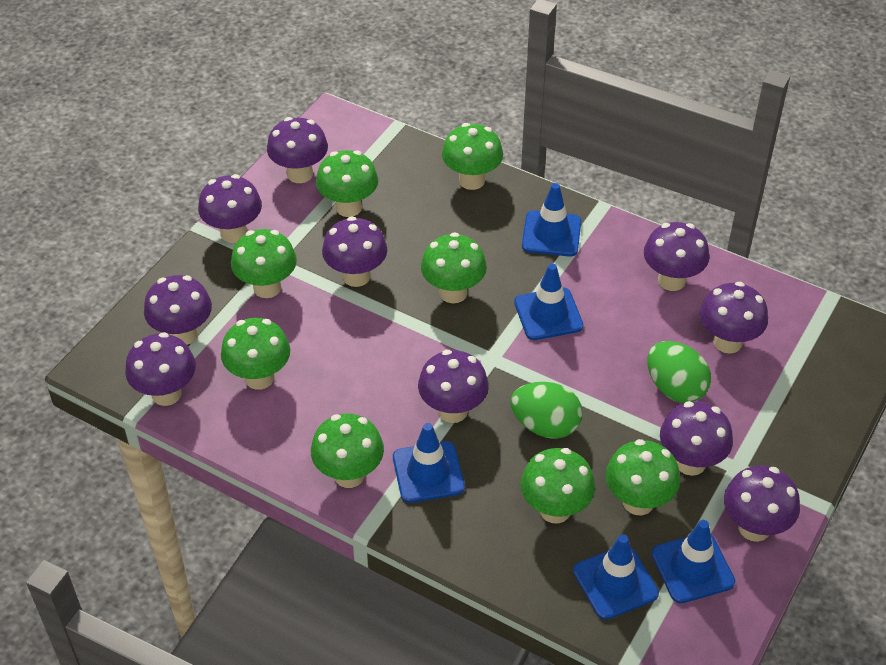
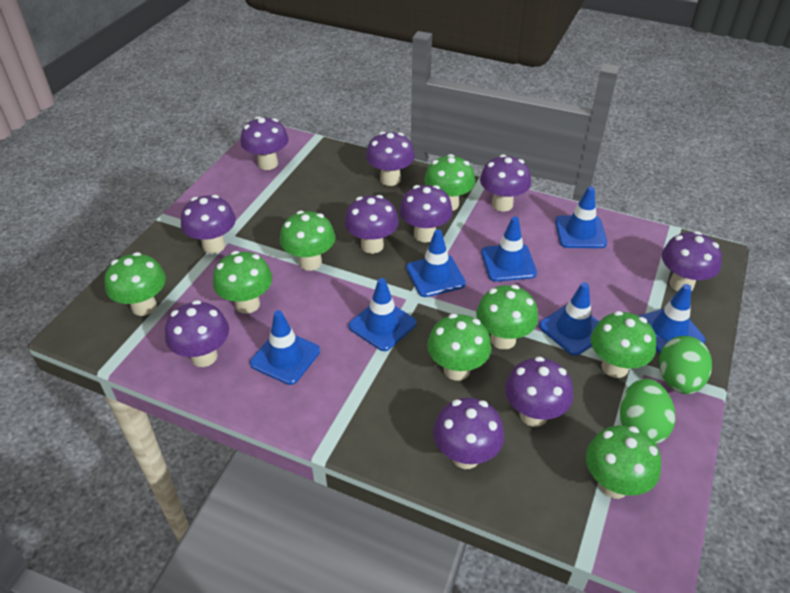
blue traffic cone: [393,423,465,503] [514,263,583,340] [522,183,581,257] [573,534,659,620] [652,520,735,603] = 5 -> [250,310,320,385] [348,278,416,351] [406,229,466,297] [481,216,537,282] [539,282,599,356] [555,186,607,248] [639,284,705,354] = 7

